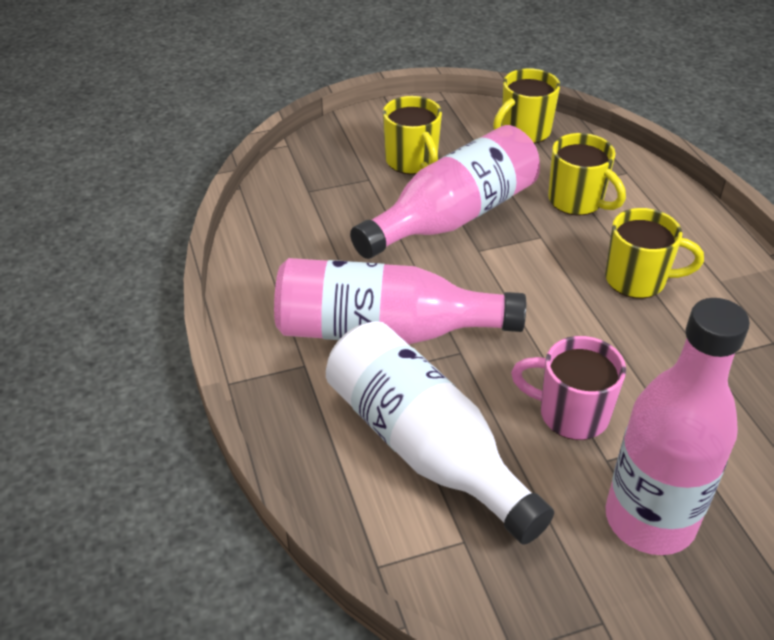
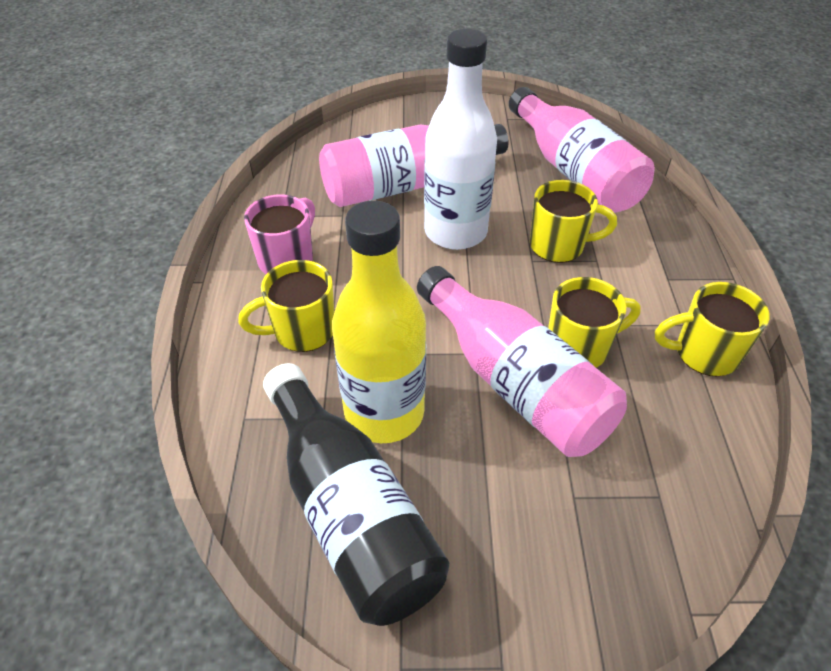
black bottle: none = 0 -> [263,363,449,626] = 1
yellow bottle: none = 0 -> [332,201,426,443] = 1

